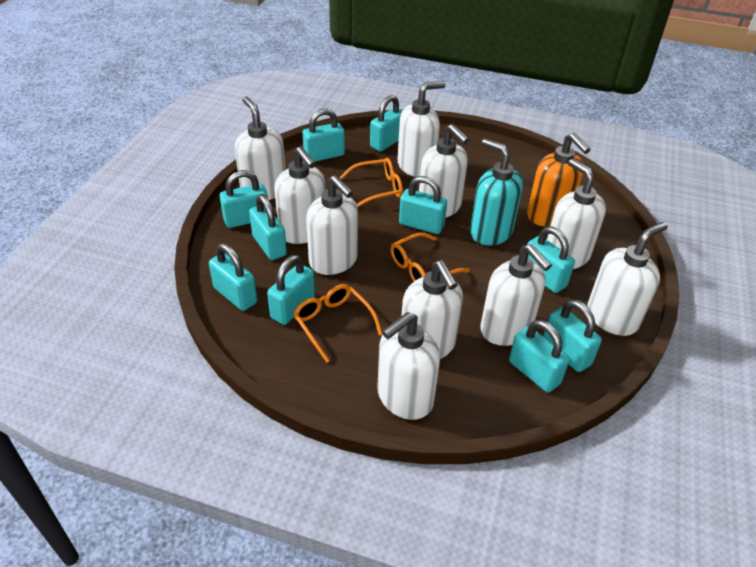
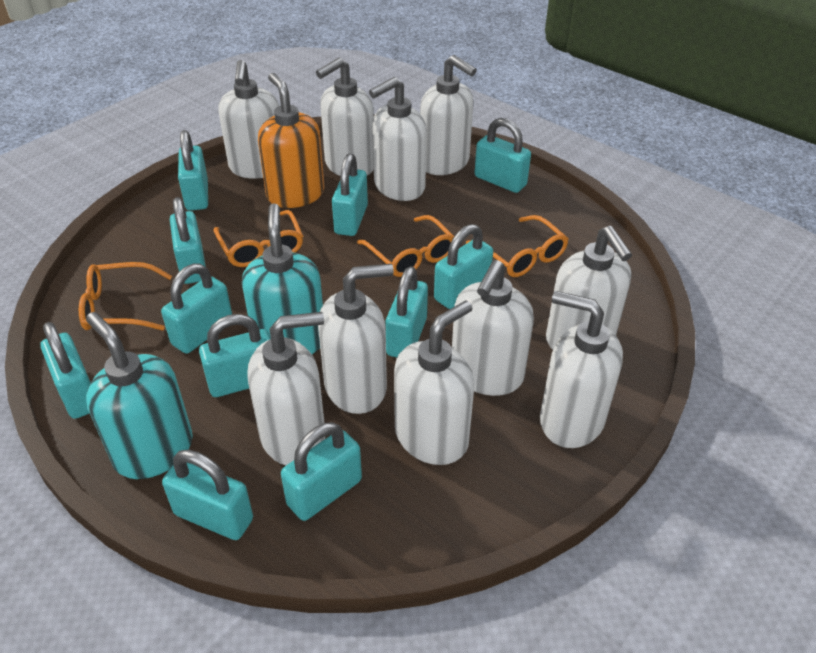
orange glasses: [293,284,383,363] [340,158,403,207] [390,233,470,282] = 3 -> [79,262,172,331] [213,210,303,267] [357,215,454,277] [466,215,568,277] = 4
turquoise padlock: [209,243,257,311] [220,170,268,228] [249,194,287,260] [267,255,315,325] [303,109,345,162] [370,95,403,152] [399,176,447,234] [509,319,570,393] [527,226,575,293] [543,299,602,372] = 10 -> [41,322,91,419] [161,264,232,354] [162,450,253,540] [170,197,206,284] [178,130,208,211] [199,314,271,397] [281,422,362,521] [332,154,368,236] [386,266,428,357] [434,224,493,309] [475,118,531,193] = 11
turquoise soap dispenser: [470,139,523,246] = 1 -> [86,312,193,479] [242,203,323,354] = 2

